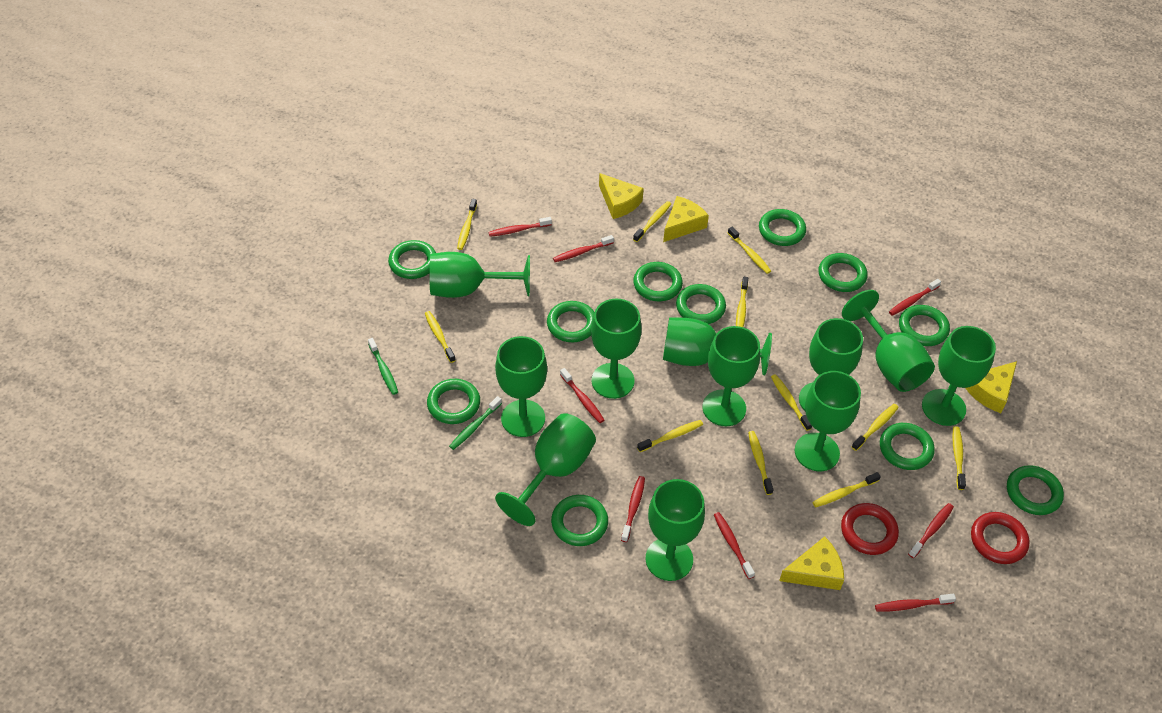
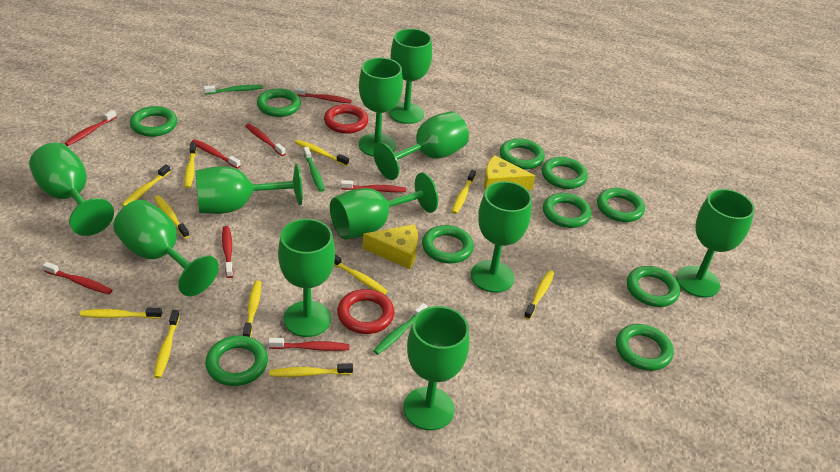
green ring: [388,240,436,279] [427,379,480,424] [547,301,595,342] [551,495,608,546] [633,262,683,301] [676,284,726,324] [759,209,806,246] [819,253,868,292] [880,423,935,470] [899,305,950,346] [1007,465,1064,515] = 11 -> [130,106,177,137] [205,336,268,386] [257,88,301,117] [422,225,474,264] [500,138,545,169] [542,157,588,189] [543,193,591,228] [597,188,645,222] [616,324,673,371] [627,266,680,307] = 10
green toothbrush: [368,338,398,395] [449,396,502,450] = 2 -> [203,85,263,94] [303,147,325,192] [373,303,428,355] = 3
yellow cheese: [599,173,644,219] [663,196,709,242] [779,536,844,590] [966,361,1017,413] = 4 -> [362,224,418,269] [484,155,535,190] = 2

